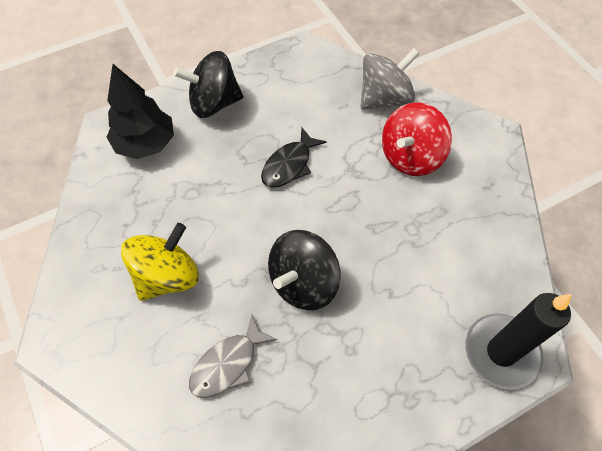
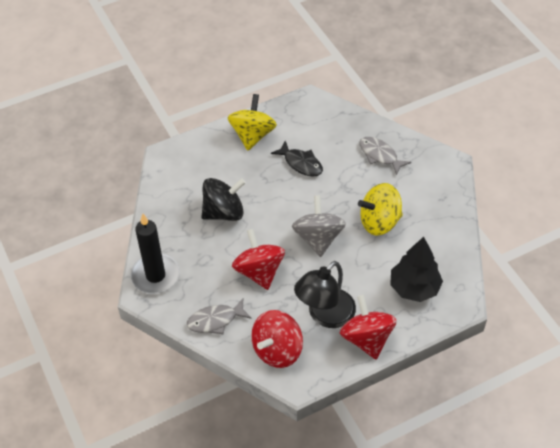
black lamp: none = 0 -> [294,261,356,328] = 1
black spinning top: [174,51,243,118] [268,230,341,310] = 2 -> [201,178,246,221] = 1
grey fish: [189,315,277,398] = 1 -> [187,299,251,335] [359,137,411,175] = 2
red spinning top: [382,102,452,176] = 1 -> [232,229,285,290] [251,310,303,368] [340,295,397,360] = 3
yellow spinning top: [121,223,199,301] = 1 -> [227,94,277,150] [358,183,403,236] = 2

